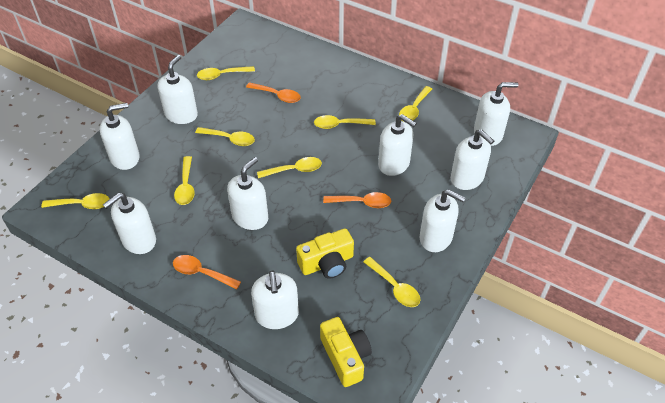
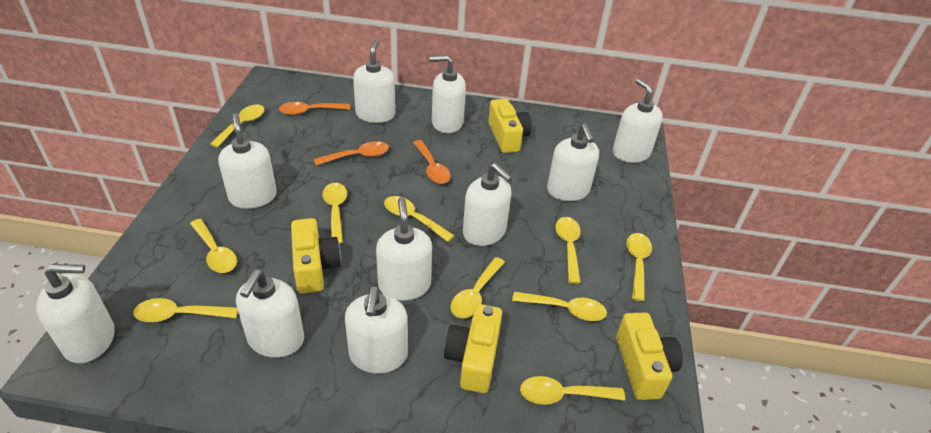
white soap dispenser: [100,103,140,170] [103,193,156,254] [157,55,198,124] [227,157,268,230] [251,270,299,329] [378,114,417,176] [420,189,466,252] [451,129,494,190] [474,82,518,146] = 9 -> [36,264,115,363] [218,114,277,209] [236,269,304,358] [345,286,408,373] [353,40,395,123] [376,197,432,301] [430,55,466,133] [463,163,512,246] [547,124,599,201] [613,78,663,163] = 10
yellow camera: [296,228,354,279] [320,317,372,387] = 2 -> [291,218,341,294] [444,304,502,393] [488,99,532,153] [616,312,683,400] = 4
yellow spoon: [41,193,110,209] [174,156,195,205] [195,127,255,146] [197,66,255,80] [257,157,322,178] [314,115,376,129] [363,257,420,307] [399,86,432,121] = 8 -> [133,298,238,322] [190,219,237,273] [210,104,264,147] [322,183,347,244] [384,196,455,242] [450,257,505,318] [512,292,607,321] [520,376,625,405] [555,217,581,284] [626,233,652,301] = 10

